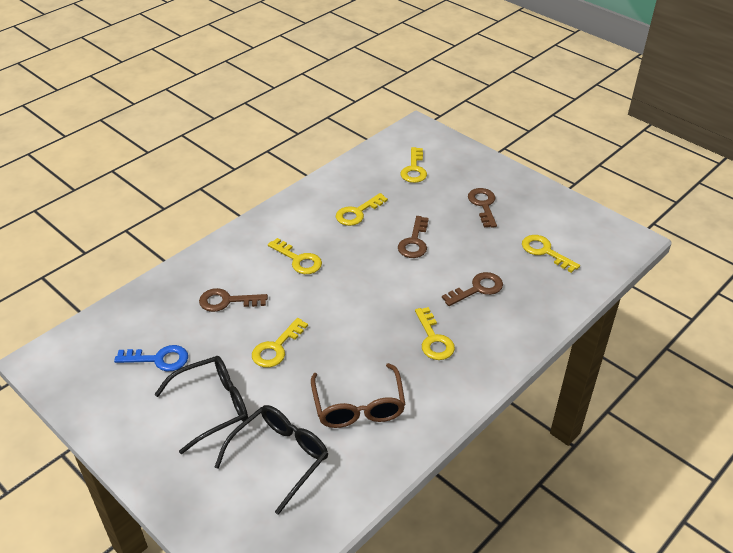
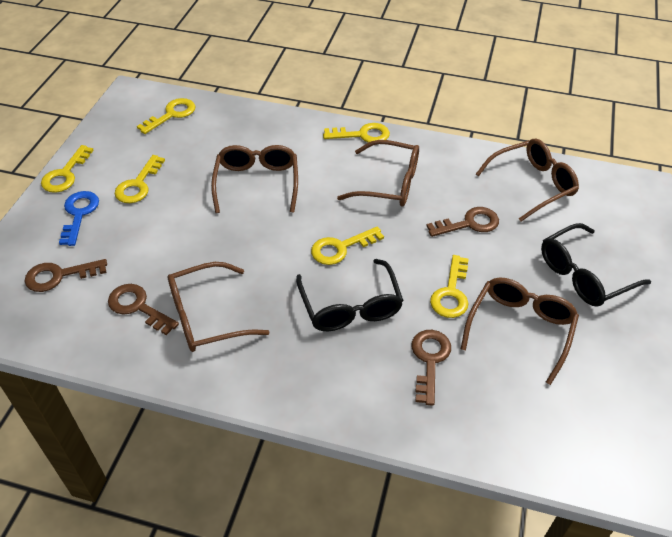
brown glasses: [311,363,406,428] = 1 -> [168,262,269,352] [211,145,298,213] [337,140,419,206] [461,278,579,385] [476,138,579,221] = 5

